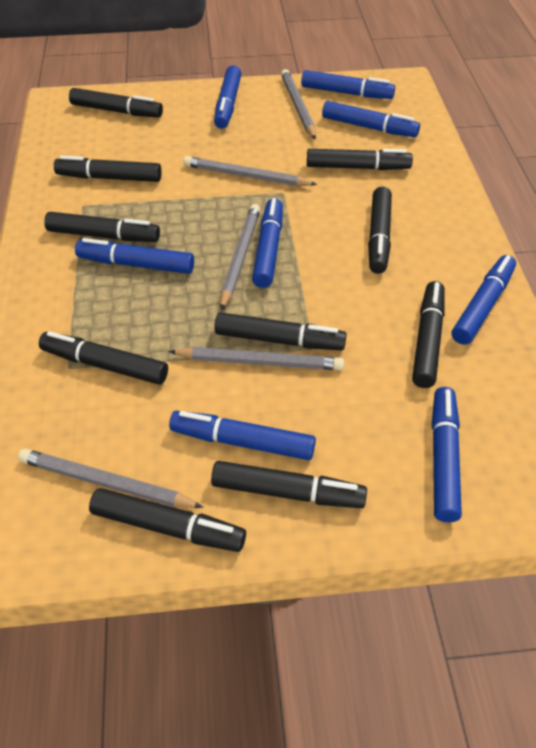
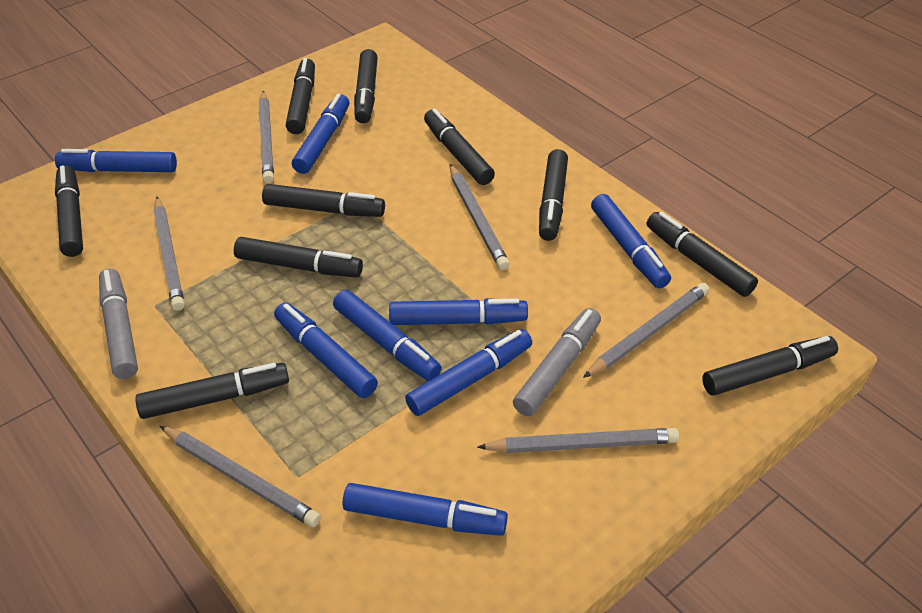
grey marker: none = 0 -> [99,269,138,379] [513,308,601,416] = 2
grey pencil: [18,449,204,508] [168,347,344,370] [183,156,317,186] [220,204,260,311] [281,69,316,140] = 5 -> [154,197,185,311] [160,426,321,527] [259,91,274,183] [450,164,510,270] [477,428,679,453] [583,283,709,378] = 6

